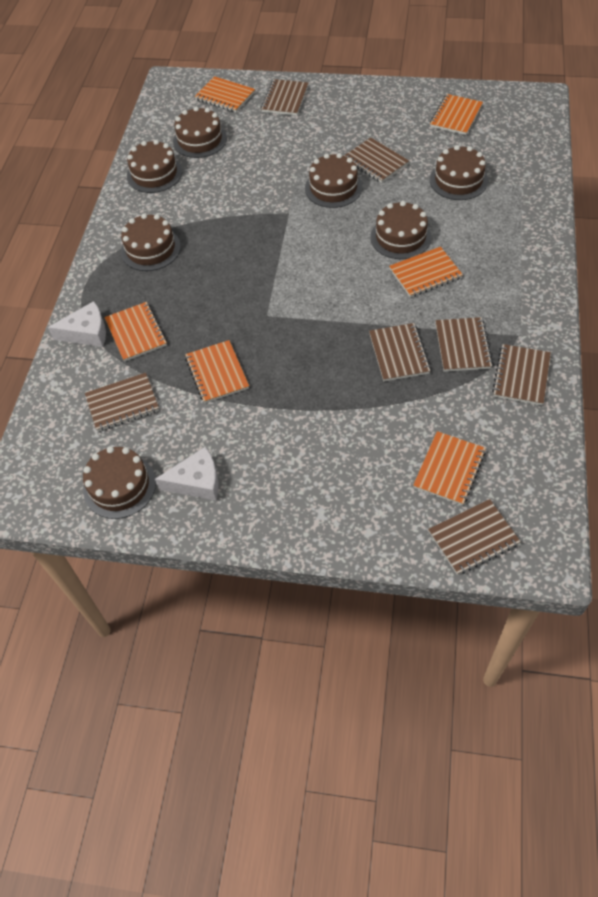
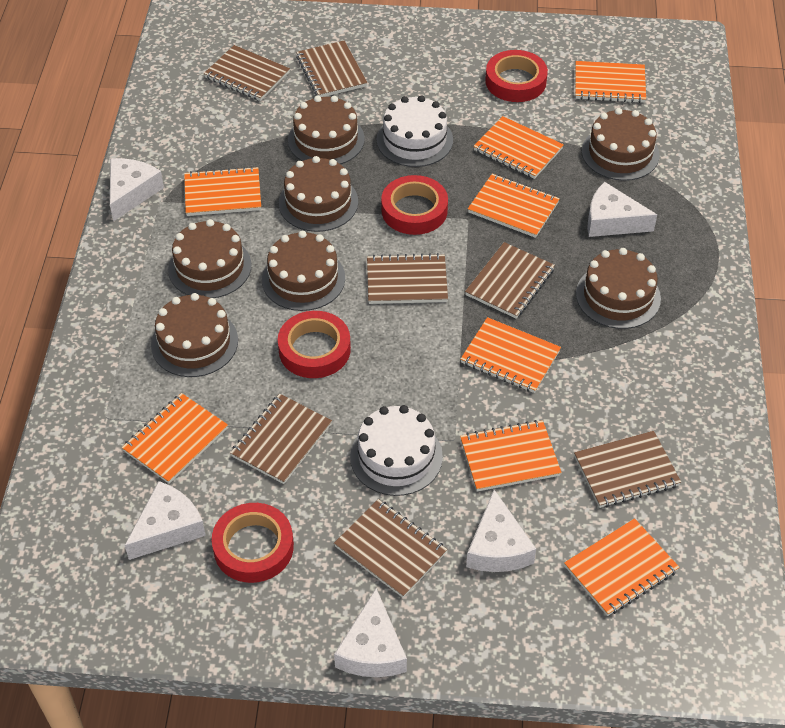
orange notebook: [104,302,167,362] [185,340,249,403] [195,76,255,112] [389,247,463,298] [413,431,486,505] [430,94,483,135] = 6 -> [122,393,228,484] [184,166,261,216] [460,420,562,491] [461,317,561,393] [468,174,560,238] [473,116,564,179] [564,518,679,616] [576,61,646,103] = 8
red tape: none = 0 -> [212,503,294,583] [278,311,351,378] [381,175,448,235] [485,50,548,102] = 4
white cake: none = 0 -> [350,405,443,496] [377,95,453,167] = 2
white cheese: [48,301,106,347] [155,446,219,501] = 2 -> [110,158,164,222] [125,481,206,560] [334,588,407,677] [466,490,536,572] [587,182,657,237] = 5

